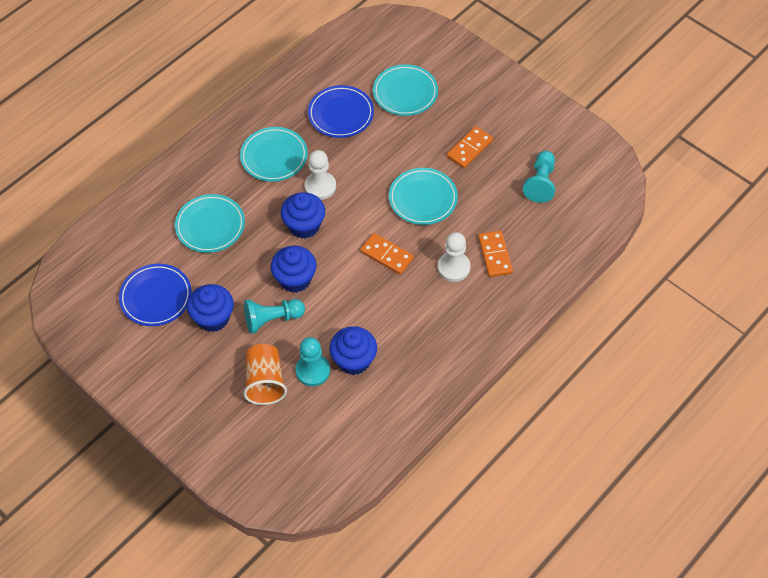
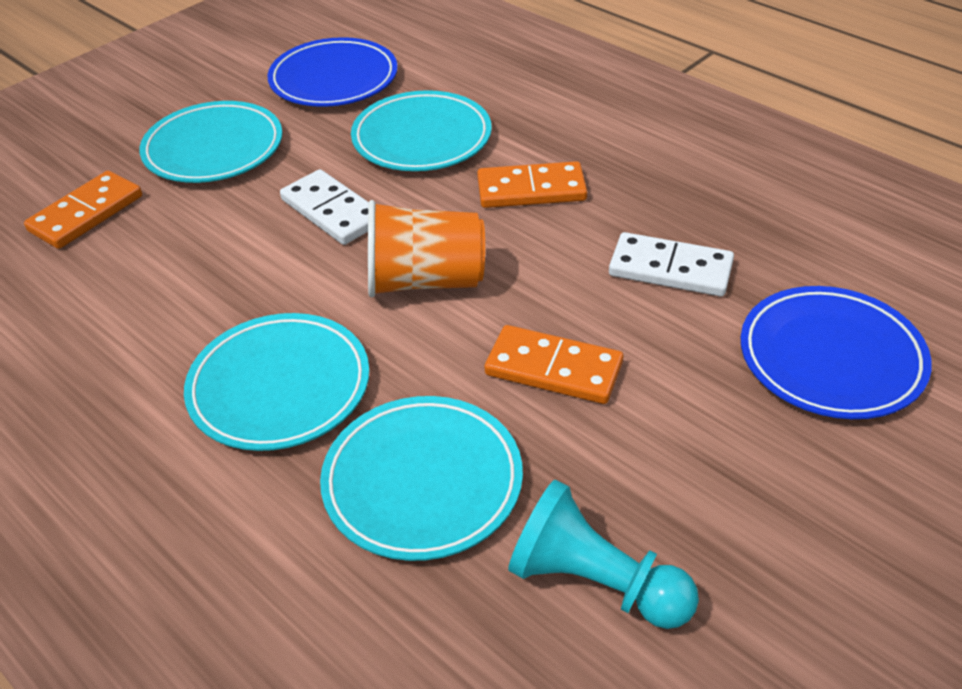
blue cupcake: [187,284,234,332] [271,246,316,293] [281,192,325,239] [329,326,377,375] = 4 -> none = 0
turquoise pawn: [244,299,305,334] [296,337,330,386] [523,151,555,203] = 3 -> [508,480,699,629] = 1
white domino: none = 0 -> [280,169,369,245] [609,232,734,297] = 2
white pawn: [305,150,336,200] [438,232,471,282] = 2 -> none = 0

